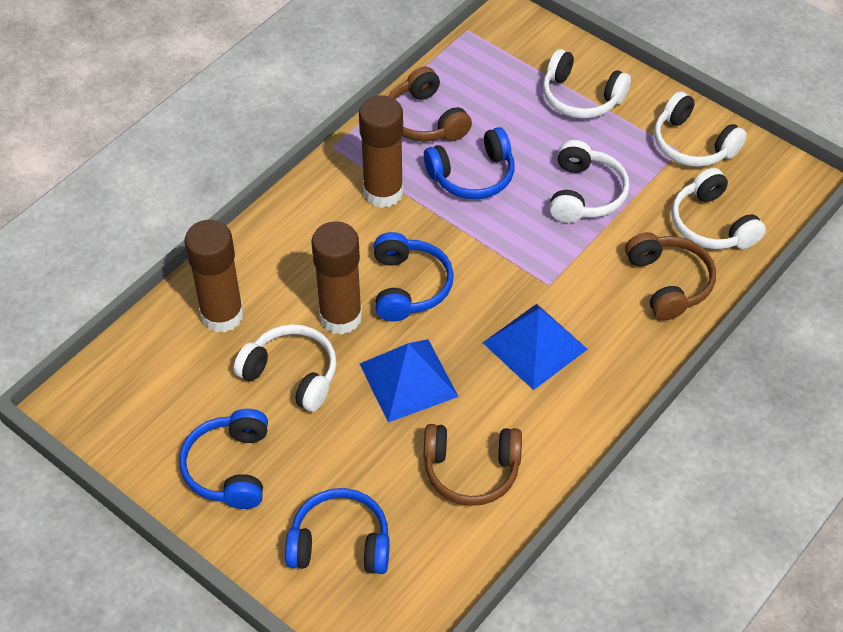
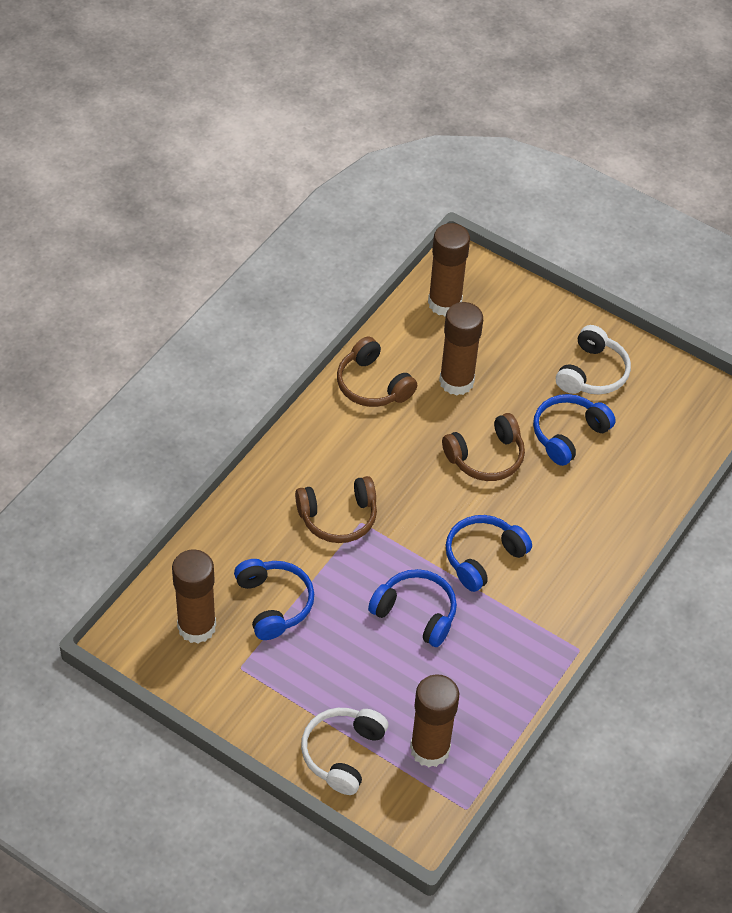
blue pyramid: [360,339,459,423] [483,304,588,390] = 2 -> none = 0
brown glue stick: [184,220,244,333] [312,221,362,335] [359,95,404,208] = 3 -> [172,549,216,643] [410,674,459,767] [428,223,470,316] [439,302,483,395] = 4
white headphones: [234,324,337,412] [543,49,631,119] [549,140,629,223] [654,91,747,167] [672,168,766,249] = 5 -> [301,708,388,795] [556,325,631,395] = 2

